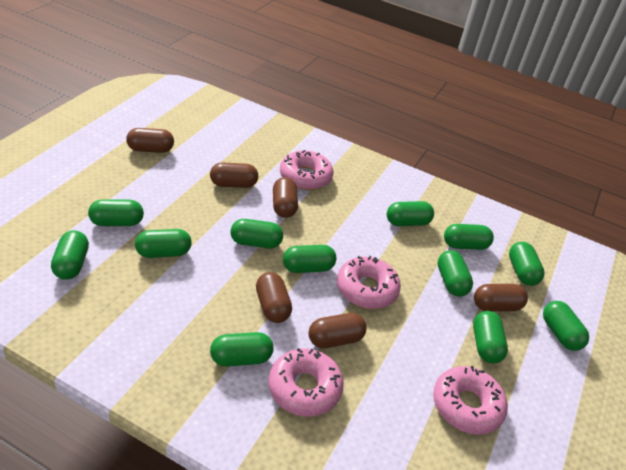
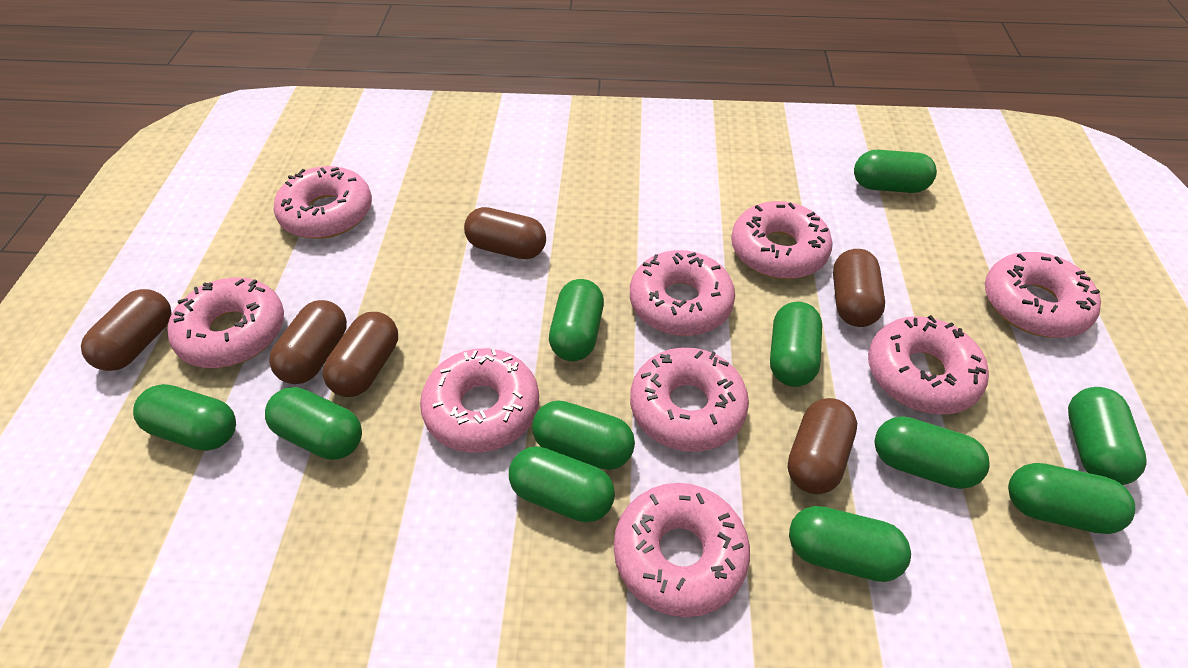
green capsule: [51,230,89,280] [88,199,144,226] [135,229,192,258] [210,332,273,367] [231,219,283,248] [283,245,337,273] [387,201,434,226] [437,250,473,297] [444,224,494,250] [473,311,508,364] [509,242,545,286] [543,301,589,351] = 12 -> [133,384,236,451] [265,387,362,460] [509,446,615,522] [532,400,635,470] [549,279,604,361] [770,302,822,387] [789,506,911,582] [854,150,937,193] [874,416,990,489] [1008,463,1135,534] [1068,387,1147,485] = 11
pink donut: [268,348,344,417] [280,150,334,190] [337,256,401,309] [433,366,508,435] = 4 -> [168,278,284,368] [274,166,372,239] [420,348,539,453] [614,483,750,617] [630,250,735,336] [630,347,749,452] [731,201,833,279] [868,315,989,415] [985,252,1101,338] = 9

